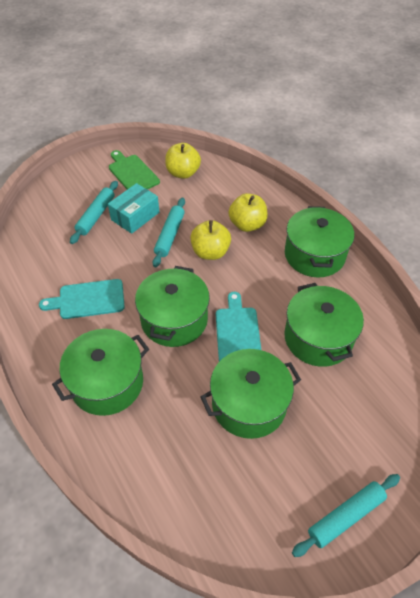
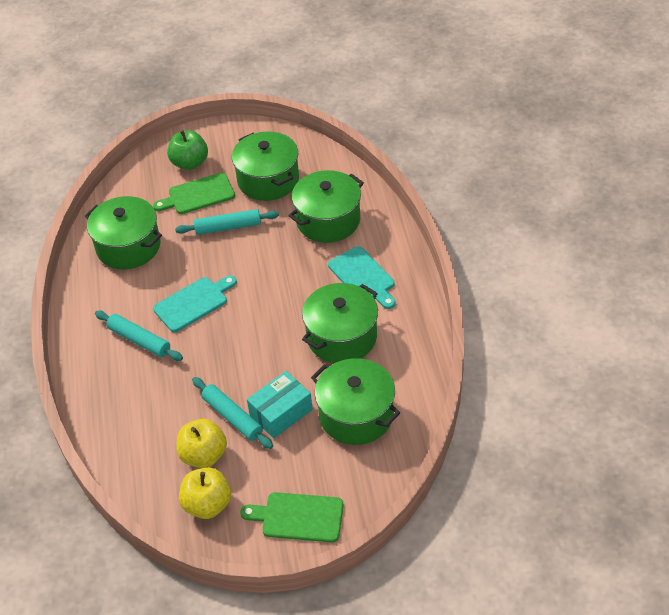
green apple: none = 0 -> [167,130,208,170] = 1
green cutting board: [109,150,160,189] = 1 -> [153,173,235,214] [240,492,344,543] = 2
yellow apple: [165,143,201,179] [190,220,231,260] [228,193,267,232] = 3 -> [176,419,227,468] [179,468,231,519] = 2

